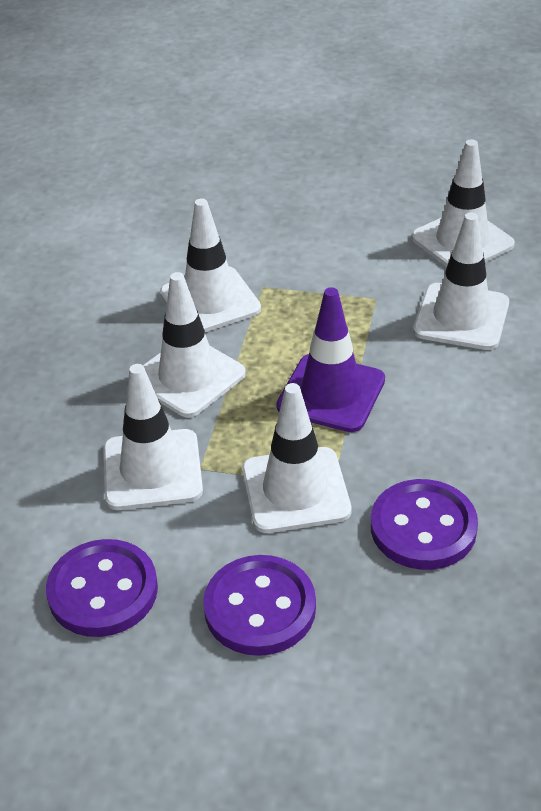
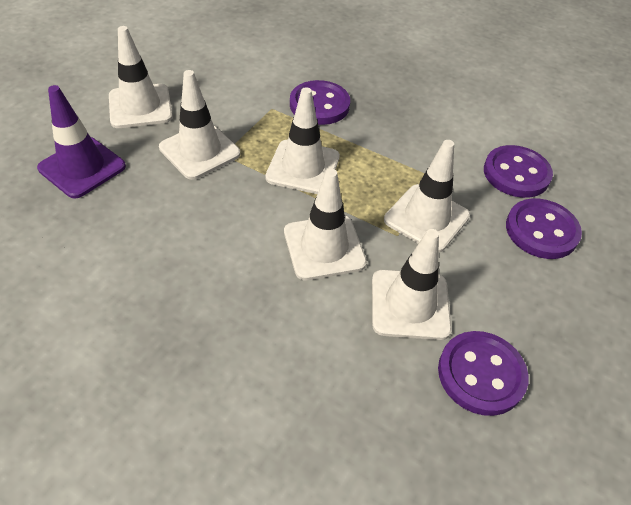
purple button: [46,539,158,637] [203,555,316,656] [371,479,478,570] = 3 -> [290,80,350,125] [438,331,529,416] [484,145,553,198] [506,198,582,259] = 4

